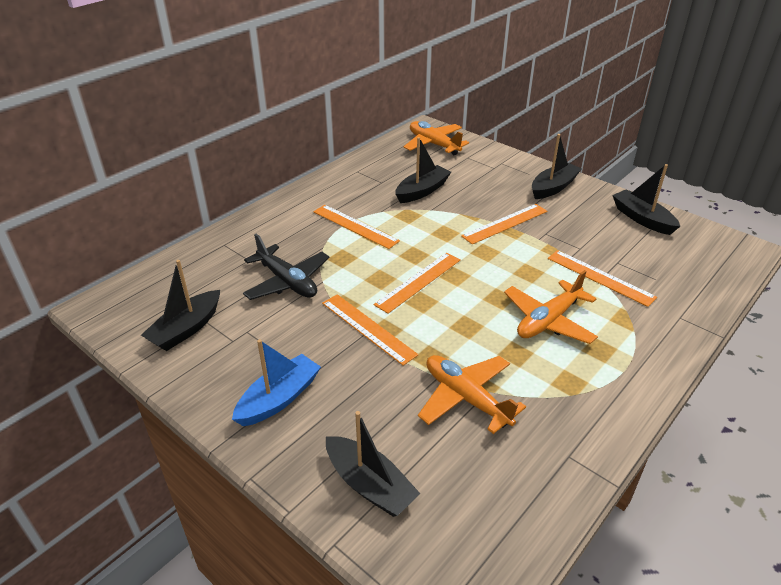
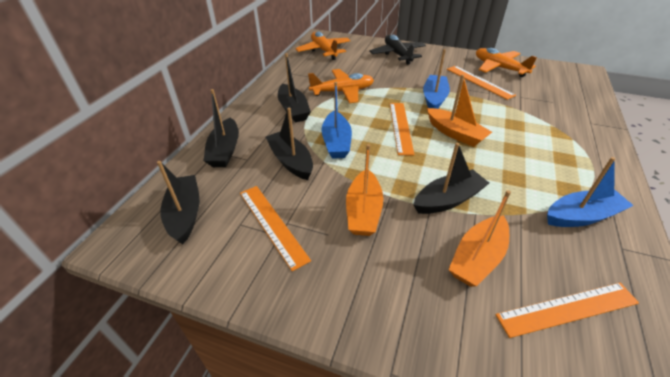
blue boat: [232,339,321,426] = 1 -> [321,82,352,159] [423,49,450,109] [547,157,634,227] = 3
orange boat: none = 0 -> [346,144,383,236] [427,75,492,147] [448,190,511,287] = 3
orange ruler: [313,205,400,249] [322,294,418,366] [374,252,461,314] [461,204,547,244] [548,250,657,307] = 5 -> [240,186,311,271] [390,103,415,155] [447,66,516,100] [495,283,639,338] = 4

